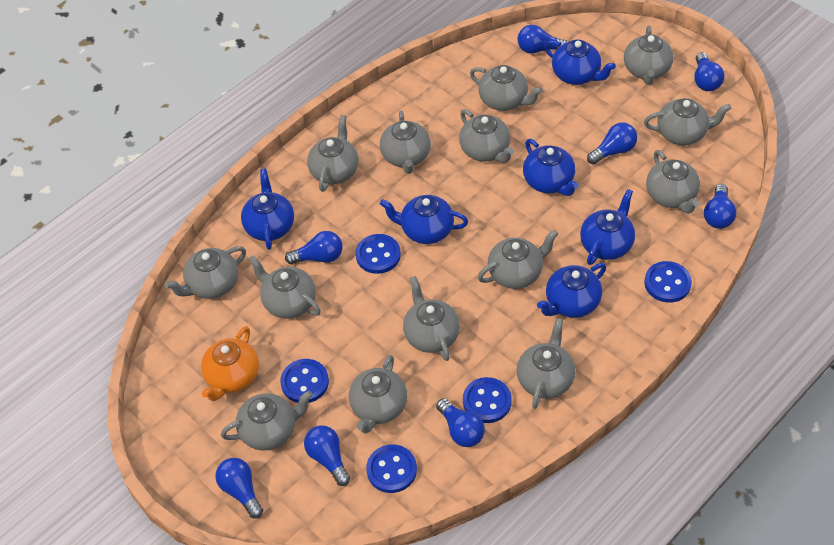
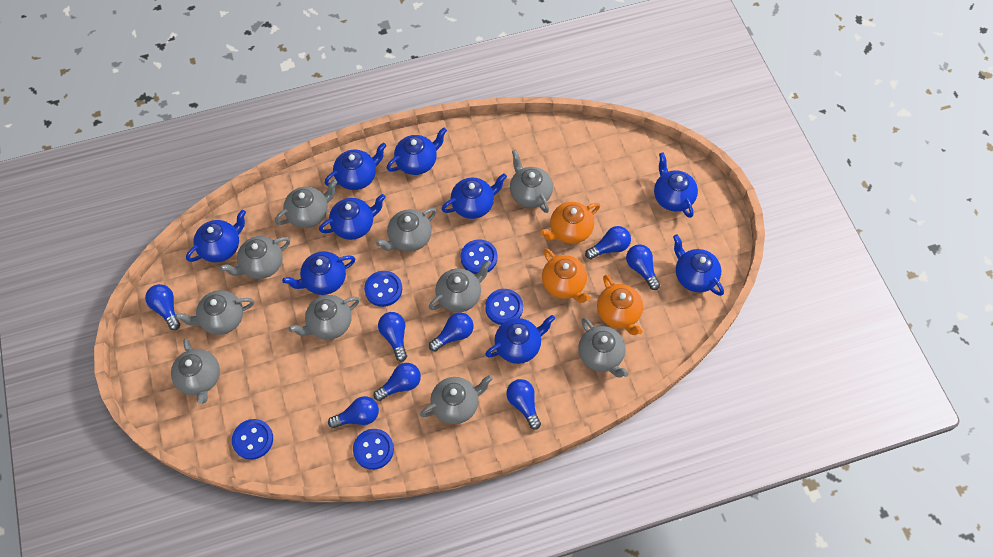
blue teapot: [241,169,294,250] [380,195,468,244] [523,139,579,196] [537,263,606,318] [544,40,616,85] [580,189,635,265] = 6 -> [186,210,246,262] [282,251,355,295] [319,194,386,240] [325,143,387,190] [386,127,447,175] [442,173,507,219] [485,315,555,364] [654,152,698,218] [673,235,724,296] = 9
grey teapot: [165,246,246,299] [221,391,313,451] [248,255,321,319] [307,115,359,192] [349,355,407,433] [380,111,431,174] [403,276,460,361] [459,109,514,163] [470,65,543,111] [478,230,558,289] [517,318,576,409] [624,26,673,85] [644,98,731,145] [646,150,700,213] = 14 -> [171,339,220,404] [175,290,254,335] [220,236,290,279] [275,179,338,228] [288,295,360,340] [376,208,437,252] [420,375,493,424] [429,260,491,312] [510,150,553,213] [579,318,628,377] = 10
orange teapot: [201,326,259,401] = 1 -> [540,202,600,244] [542,248,591,303] [597,275,643,335] = 3

